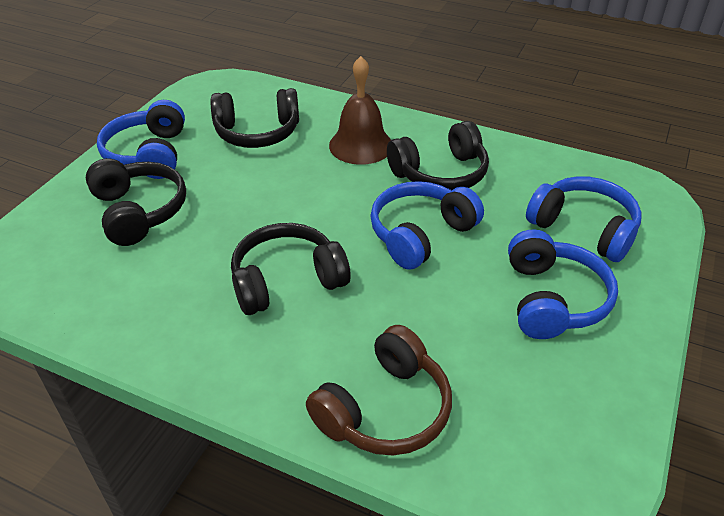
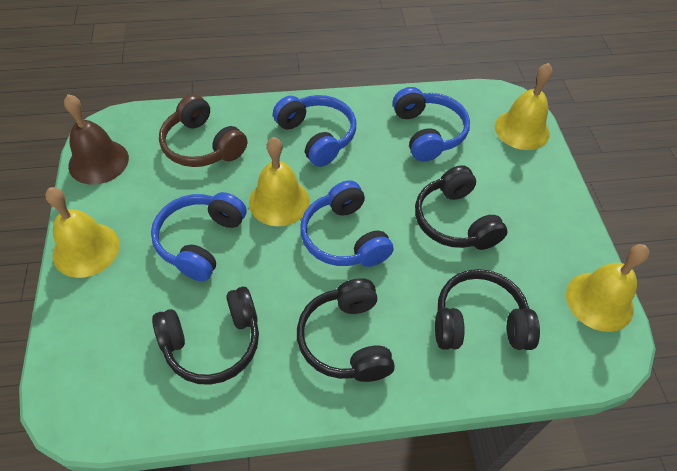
yellow bell: none = 0 -> [45,187,120,278] [249,137,310,226] [495,63,553,150] [566,244,649,332] = 4

